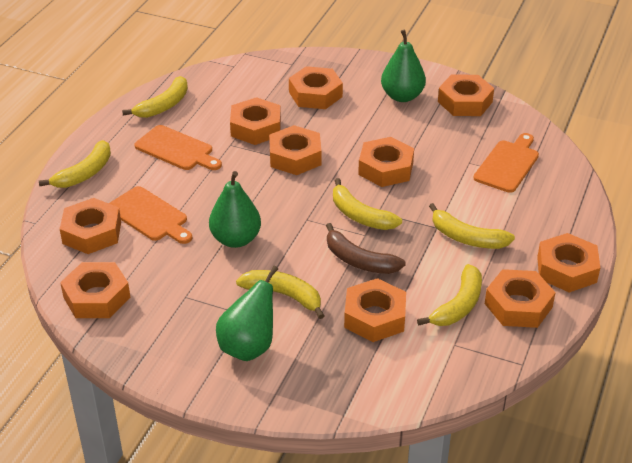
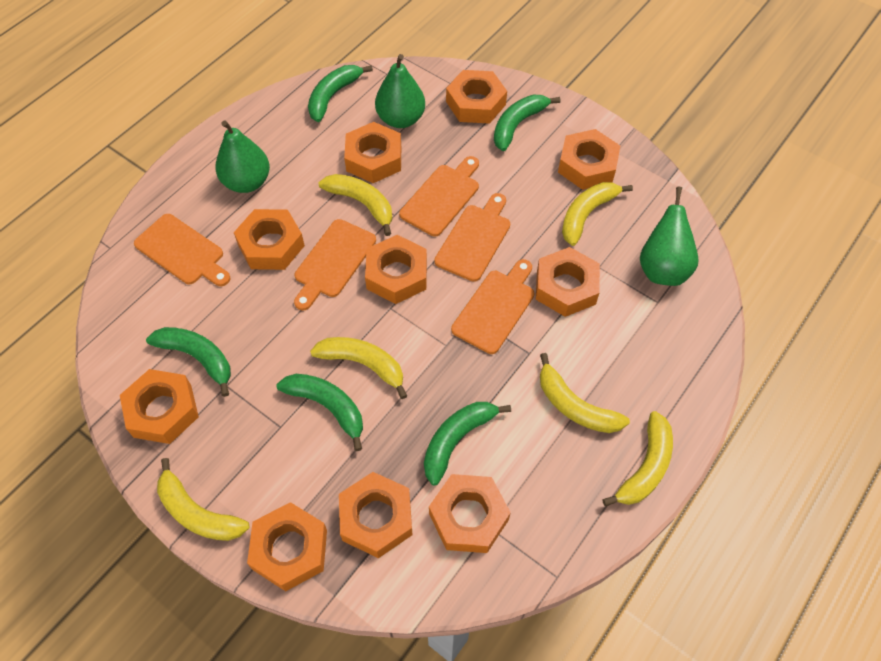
brown banana: [326,223,406,274] = 1 -> none = 0
green banana: none = 0 -> [146,327,231,397] [276,374,363,451] [308,65,373,122] [424,402,511,485] [494,95,561,151] = 5
orange cutting board: [109,186,192,244] [134,125,222,170] [474,133,539,193] = 3 -> [134,214,231,286] [294,219,376,310] [399,156,479,237] [434,193,510,282] [451,259,534,354] = 5

